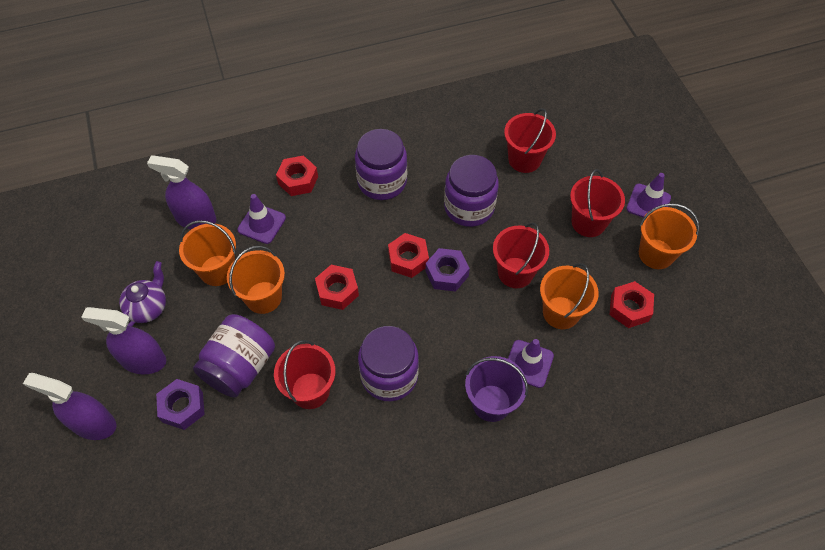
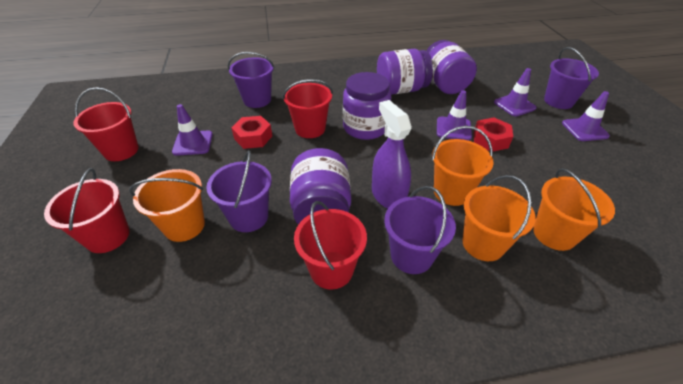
purple bucket: [465,356,528,422] = 1 -> [206,150,272,232] [228,52,275,108] [384,186,456,274] [544,47,599,109] = 4
purple nut: [156,379,205,430] [425,248,470,292] = 2 -> none = 0
purple spray bottle: [23,373,116,440] [81,307,166,374] [147,156,217,229] = 3 -> [372,100,412,209] = 1
purple teapot: [119,261,166,327] = 1 -> none = 0
purple traffic cone: [237,194,286,244] [508,339,554,388] [627,173,671,217] = 3 -> [172,104,213,156] [437,90,472,141] [494,68,537,117] [562,91,610,141] = 4
red nut: [276,155,318,196] [315,265,359,310] [388,233,429,278] [610,281,654,328] = 4 -> [231,116,272,149] [474,118,513,152] = 2

